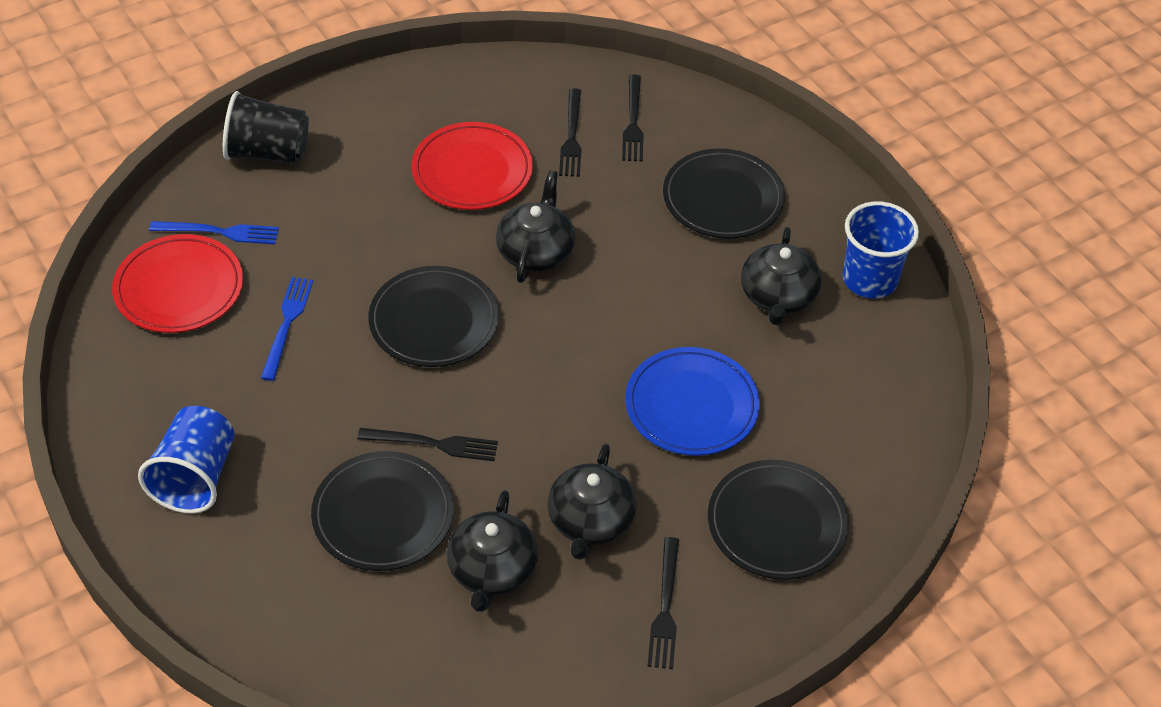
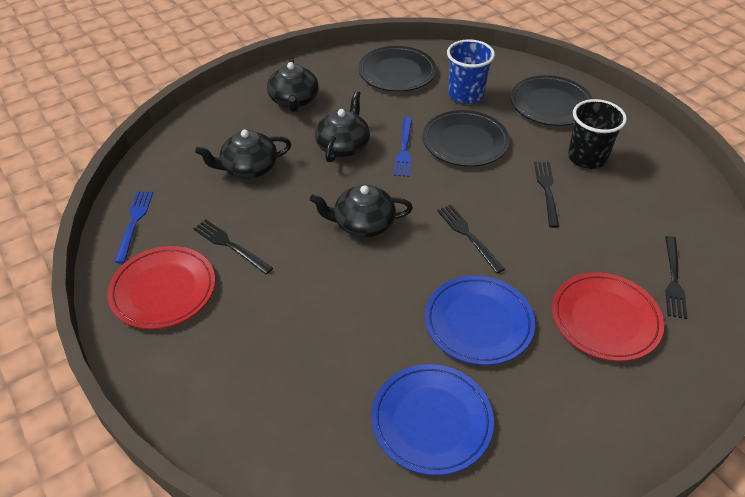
black plate: [311,451,454,571] [368,266,499,367] [663,148,785,239] [708,460,849,580] = 4 -> [358,46,436,92] [423,110,510,167] [511,75,593,126] = 3
blue cup: [138,406,235,513] [843,201,919,298] = 2 -> [447,39,495,104] = 1
blue plate: [625,347,760,456] = 1 -> [371,364,494,475] [425,275,535,365] = 2

